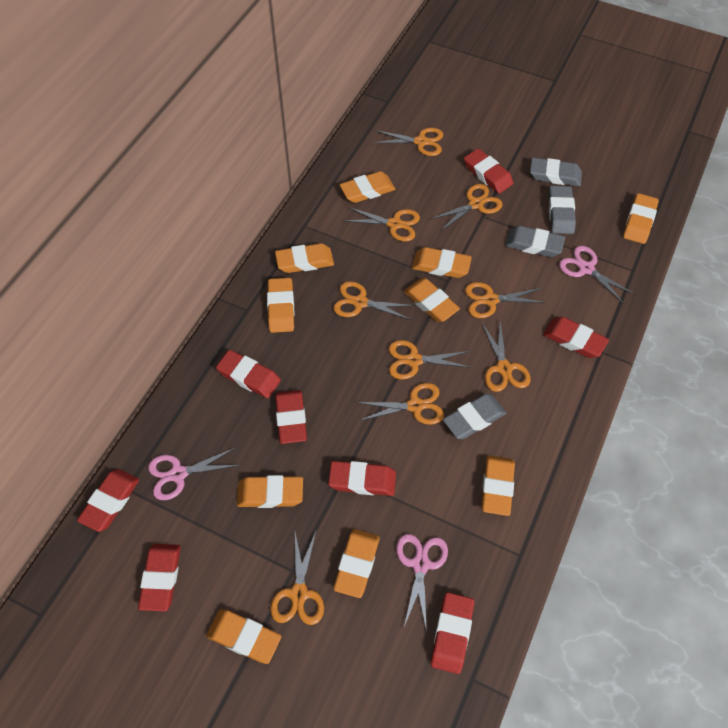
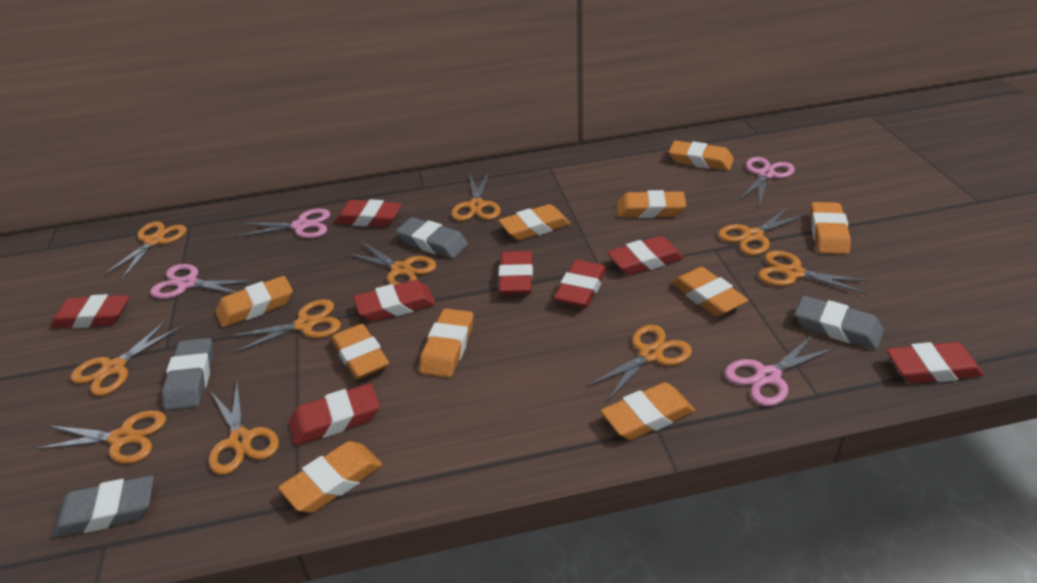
orange scissors: [270,532,324,625] [333,281,415,320] [343,207,420,242] [356,383,444,425] [373,128,443,156] [389,340,472,379] [431,184,503,231] [465,282,546,318] [481,322,531,392] = 9 -> [34,410,166,464] [71,319,183,396] [103,222,187,280] [209,382,279,475] [229,299,341,353] [346,241,437,285] [451,172,501,221] [586,325,692,402] [718,206,807,255] [758,251,871,295] = 10
pink scissors: [148,447,240,500] [396,534,448,632] [559,246,634,304] = 3 -> [150,264,254,299] [237,209,330,238] [724,334,836,406] [739,157,795,205] = 4

